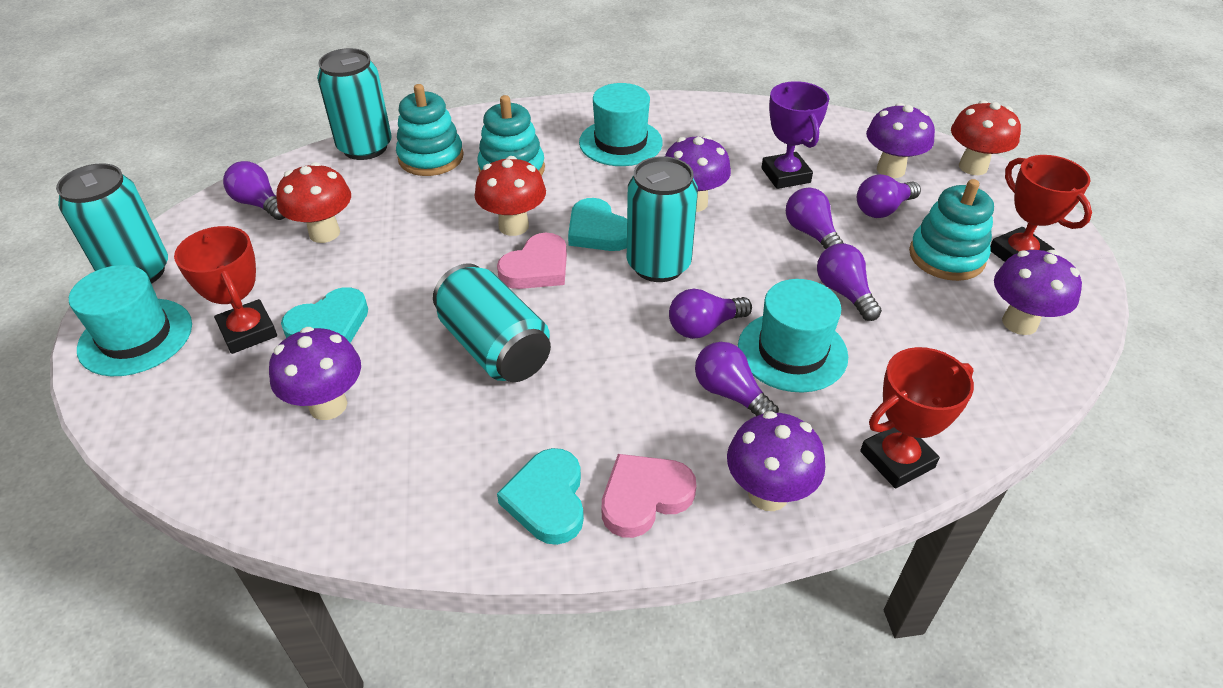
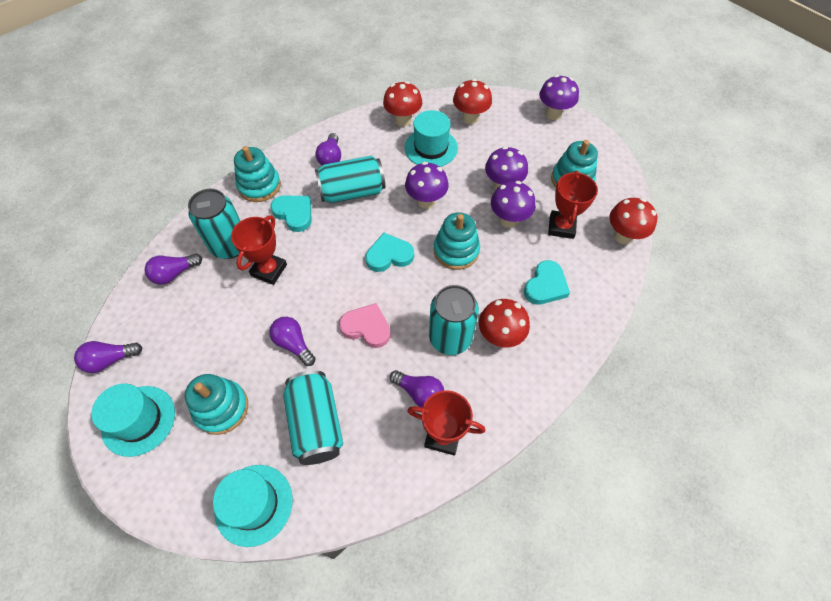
pink heart: [497,233,567,289] [602,454,696,538] = 2 -> [339,303,391,348] = 1
purple light bulb: [223,161,286,220] [669,289,752,339] [695,342,779,416] [786,188,844,249] [817,243,882,321] [857,174,921,218] = 6 -> [74,341,142,373] [145,254,202,285] [269,317,316,366] [315,133,341,166] [390,370,444,407] = 5
purple mushroom: [269,327,361,420] [665,135,731,212] [727,411,825,511] [866,103,935,178] [994,250,1082,335] = 5 -> [405,162,449,209] [485,146,528,190] [491,181,535,228] [539,75,579,120] = 4
purple trophy: [761,81,830,189] = 1 -> none = 0
red mushroom: [276,162,351,243] [474,156,546,236] [951,100,1021,175] = 3 -> [383,81,422,127] [453,79,492,125] [479,299,530,348] [609,198,657,244] = 4
turquoise stacking toy: [396,84,464,176] [477,95,545,176] [909,179,994,281] = 3 -> [185,374,248,435] [234,146,281,202] [434,212,480,270] [551,140,598,188] = 4

